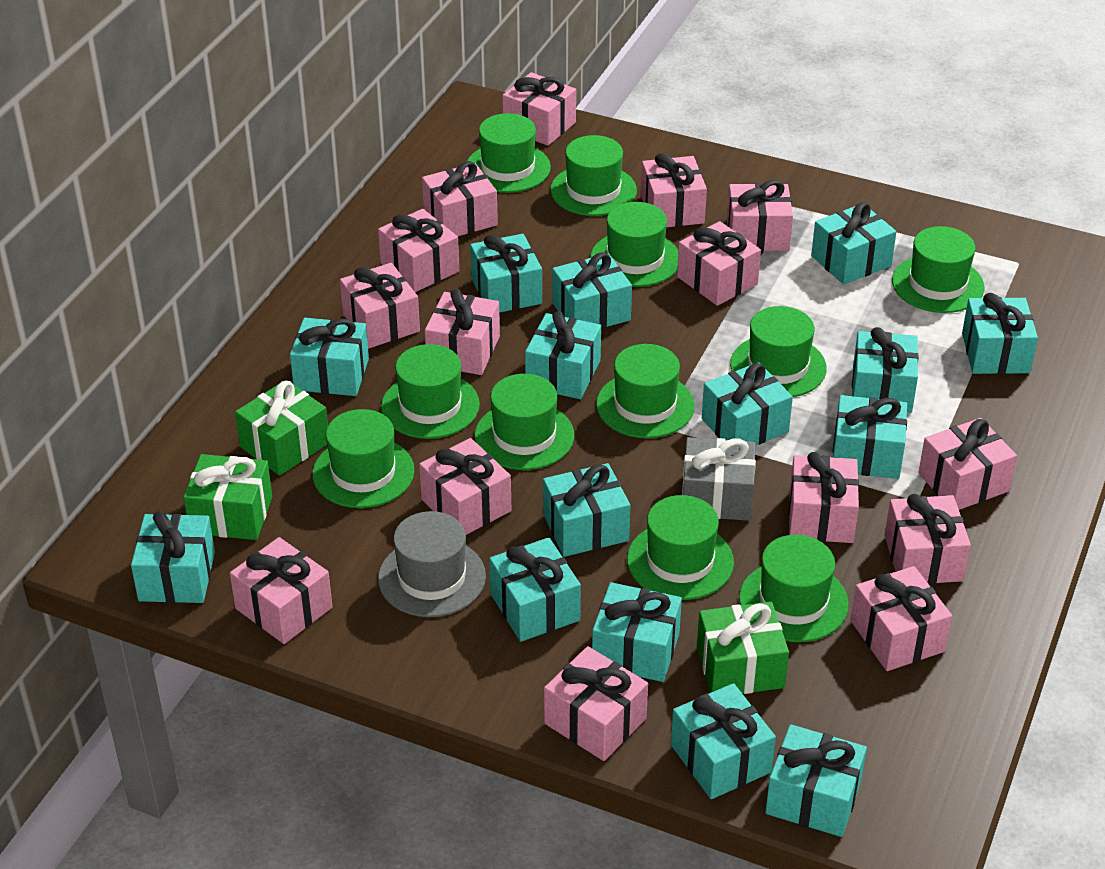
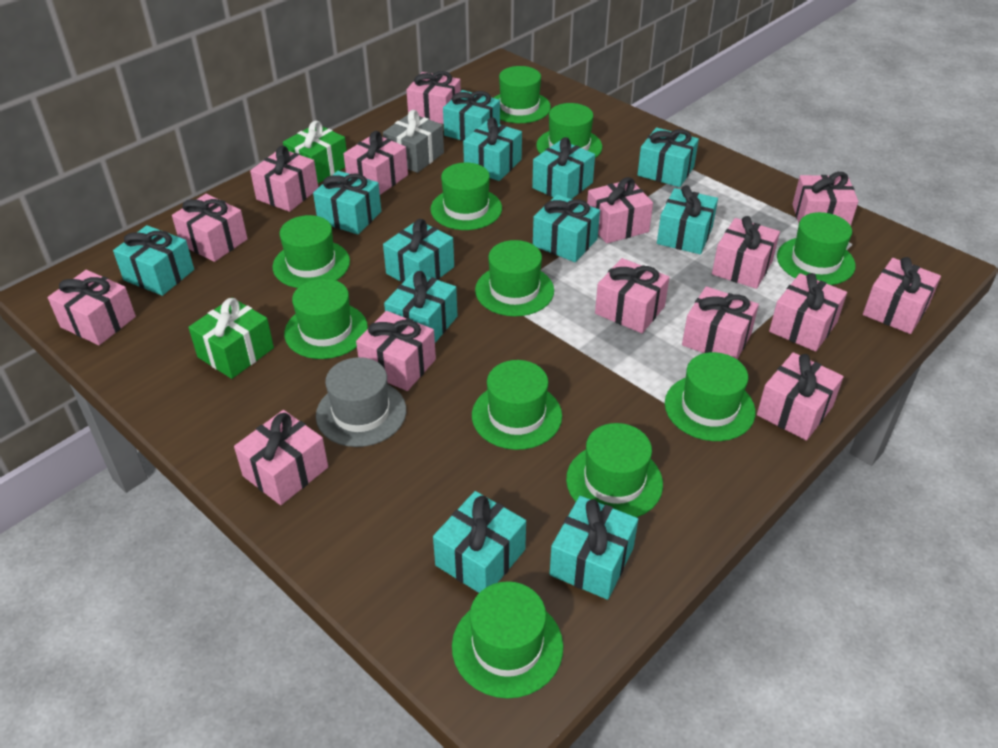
green gift: [183,454,272,540] [235,380,328,476] [697,602,789,694] = 3 -> [188,298,274,379] [283,121,347,183] = 2
turquoise gift: [131,511,215,603] [290,318,369,396] [470,234,542,313] [489,537,581,642] [525,311,601,399] [543,463,630,557] [552,252,632,329] [592,582,682,682] [671,683,776,799] [702,362,793,446] [765,724,867,837] [811,202,896,285] [832,395,907,479] [852,327,919,413] [962,293,1038,374] = 15 -> [113,225,194,296] [313,171,381,235] [383,219,454,283] [384,271,457,343] [433,491,526,593] [443,90,500,141] [463,117,522,181] [532,137,595,199] [533,194,600,262] [550,496,638,600] [637,127,699,187] [657,185,718,254] = 12

